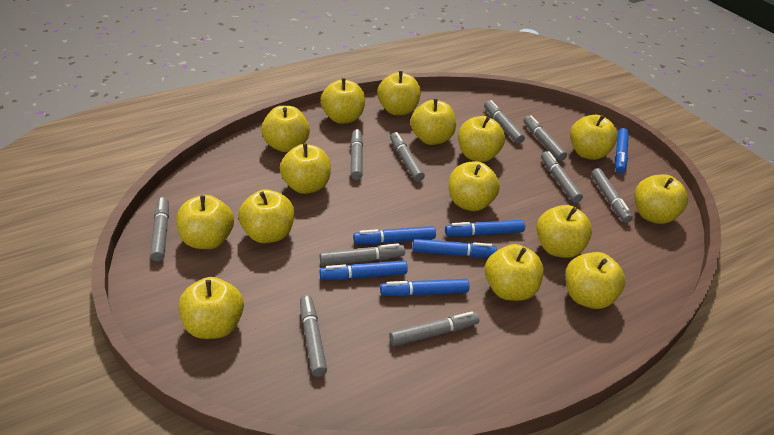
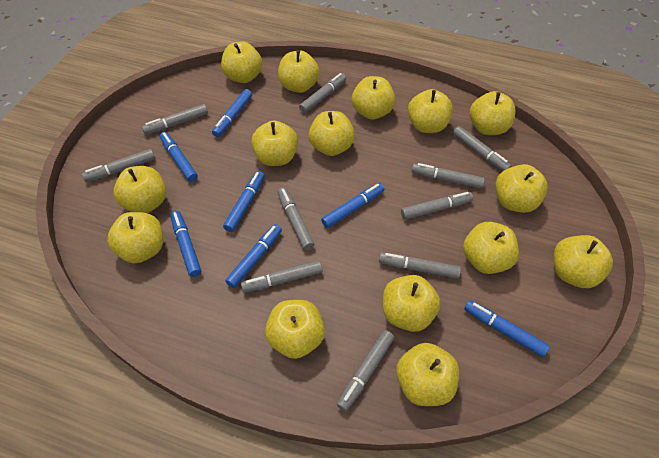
blue marker: [320,260,408,280] [353,226,436,244] [380,279,469,296] [412,239,497,257] [445,220,525,236] [615,128,629,173] = 6 -> [160,132,198,182] [170,211,201,277] [212,89,252,137] [223,171,264,232] [225,224,282,288] [321,183,384,228] [464,300,550,357] = 7

